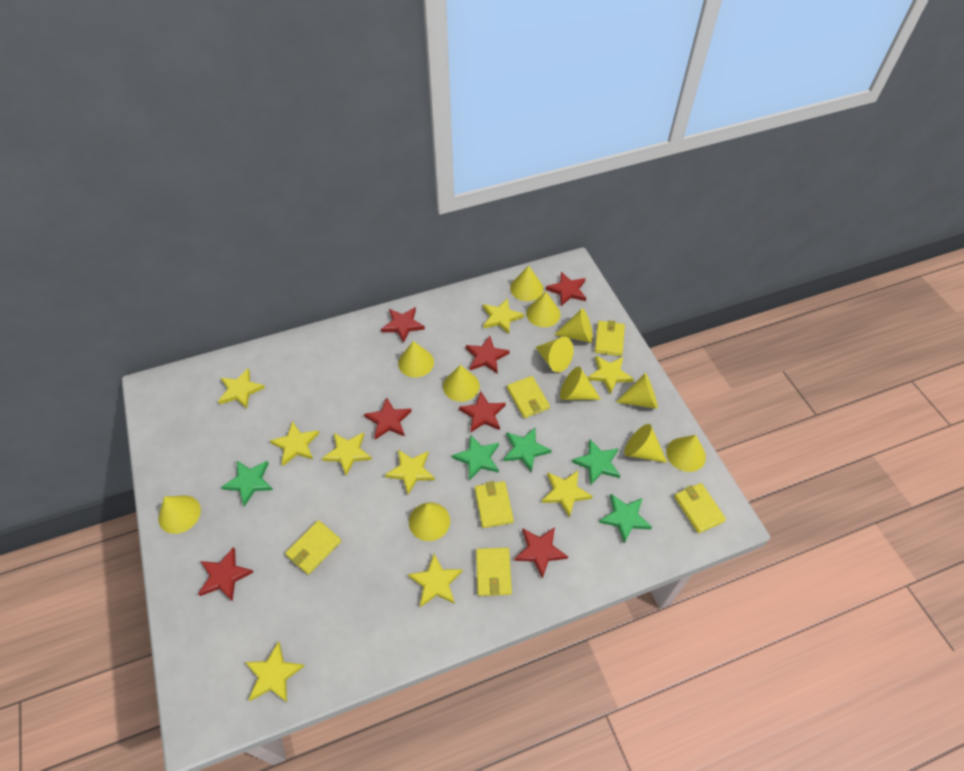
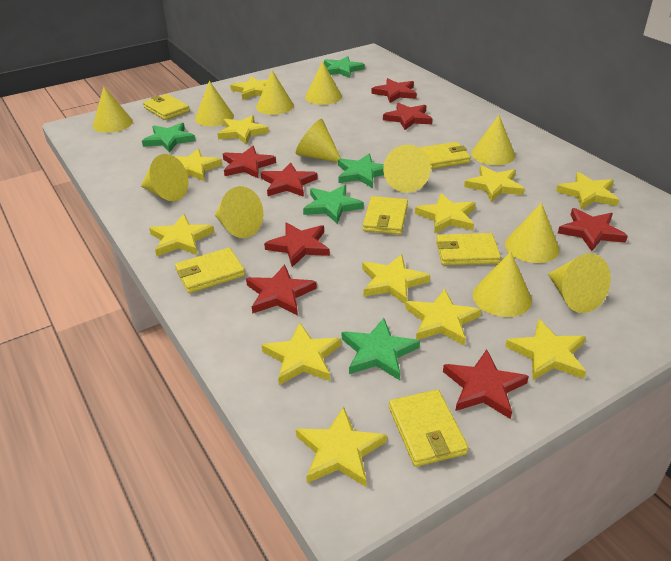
red star: [198,547,253,602] [364,397,412,440] [381,307,425,343] [459,391,506,433] [466,336,510,374] [514,527,568,579] [546,272,586,306] = 7 -> [223,146,276,178] [246,264,317,316] [261,162,318,197] [264,222,330,267] [371,78,417,103] [383,103,433,130] [443,349,529,419] [558,208,628,251] = 8
yellow star: [218,368,265,409] [245,642,304,702] [270,421,319,466] [322,432,372,475] [385,450,435,495] [408,554,462,607] [483,298,524,334] [542,470,593,518] [588,356,634,395] = 9 -> [149,214,214,257] [174,149,222,181] [217,115,269,144] [230,76,267,100] [262,323,341,385] [296,406,387,487] [362,254,430,304] [405,289,481,346] [415,193,476,233] [464,165,525,202] [505,319,586,380] [556,172,619,209] = 12

